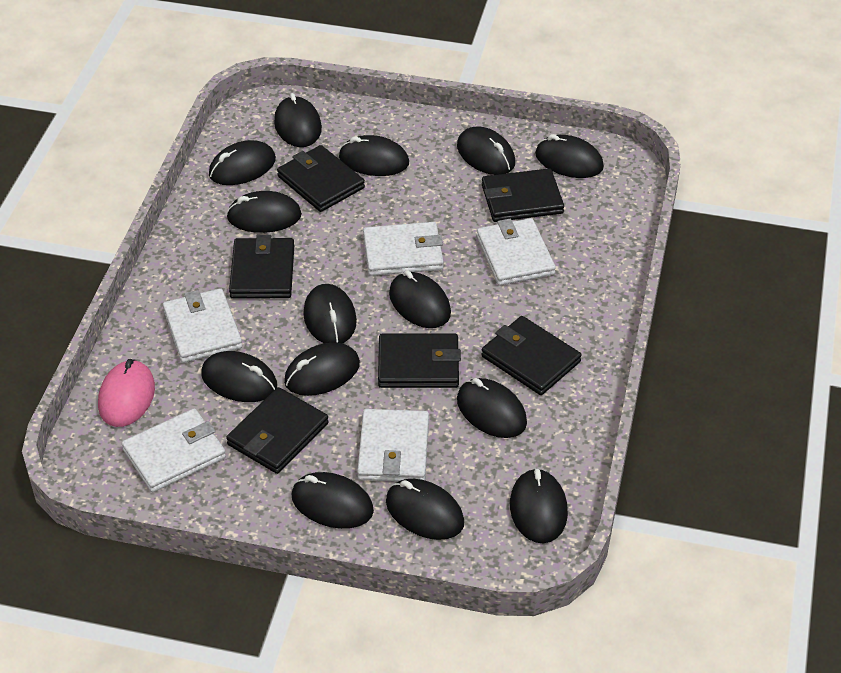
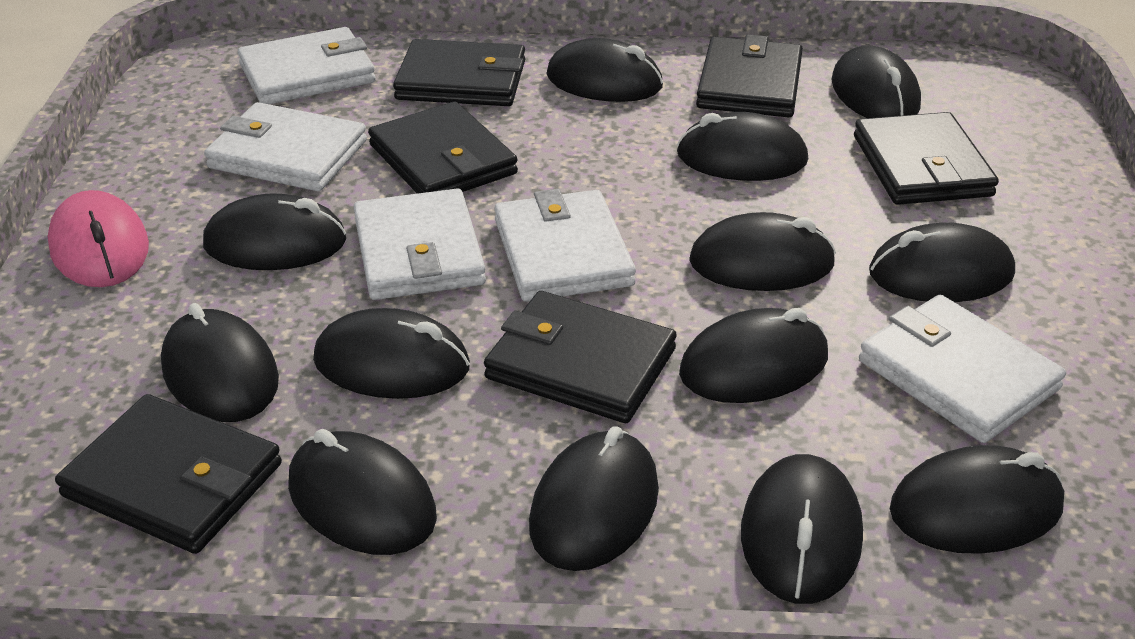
black mouse: [201,351,277,402] [209,140,276,185] [226,191,302,233] [274,93,322,147] [284,343,360,396] [292,472,374,529] [303,284,357,343] [339,135,409,176] [386,479,464,540] [389,270,451,328] [457,126,515,175] [457,378,527,438] [510,468,568,543] [535,134,604,178] = 14 -> [161,303,279,422] [203,193,346,270] [288,429,437,555] [313,308,470,399] [529,426,659,571] [546,38,663,102] [677,112,808,181] [679,308,828,403] [689,212,836,291] [741,454,863,604] [832,46,921,118] [869,223,1015,302] [890,445,1064,554] = 13

